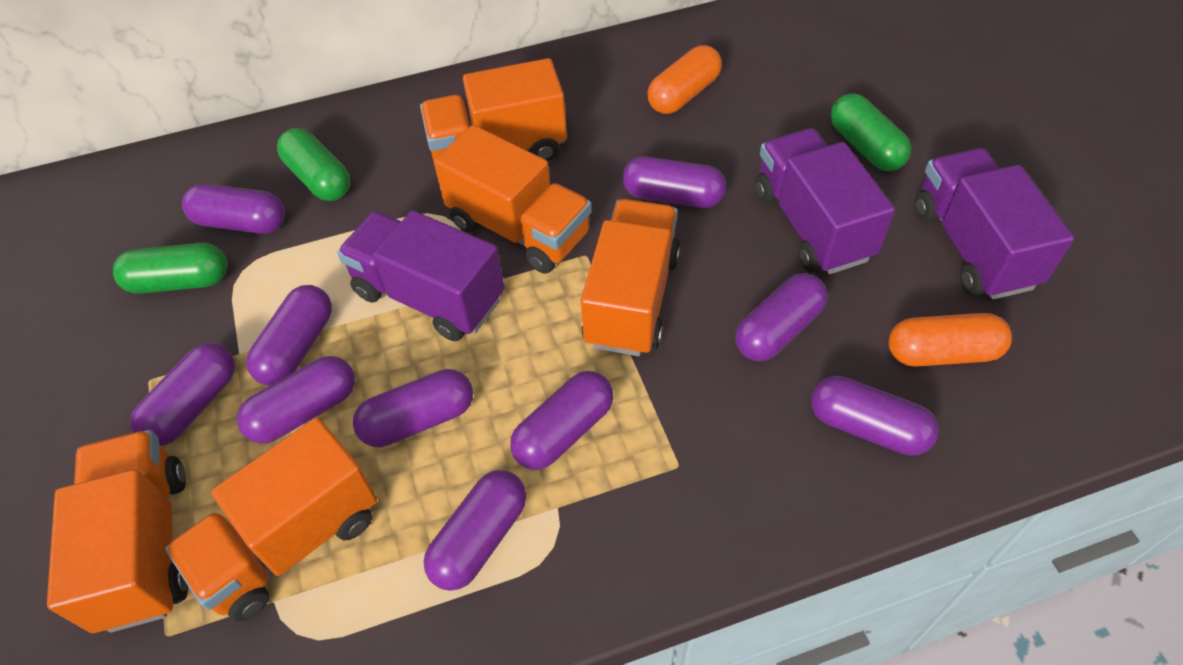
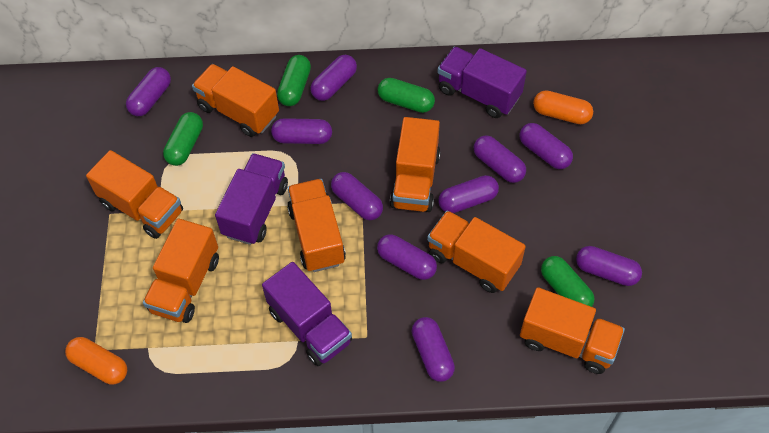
green capsule: [113,243,227,294] [277,128,351,201] [830,93,911,171] = 3 -> [163,112,203,166] [277,55,311,106] [378,78,435,113] [541,256,594,307] = 4
orange truck: [47,430,188,633] [165,417,377,622] [420,58,567,161] [434,125,592,274] [581,199,681,356] = 5 -> [86,150,183,239] [143,219,219,323] [192,64,279,137] [287,179,346,272] [390,117,441,212] [427,211,526,293] [520,287,625,374] = 7

